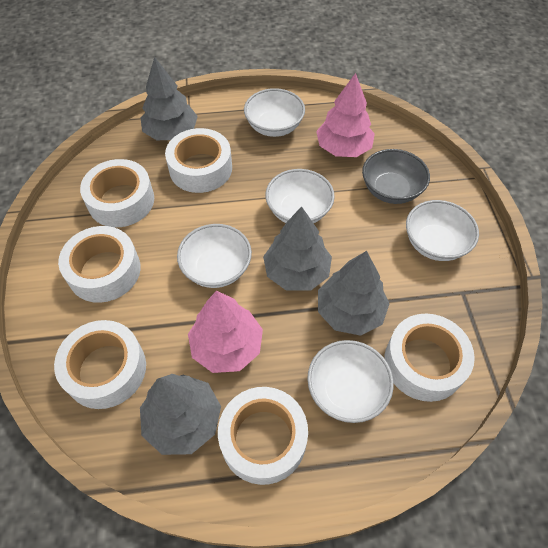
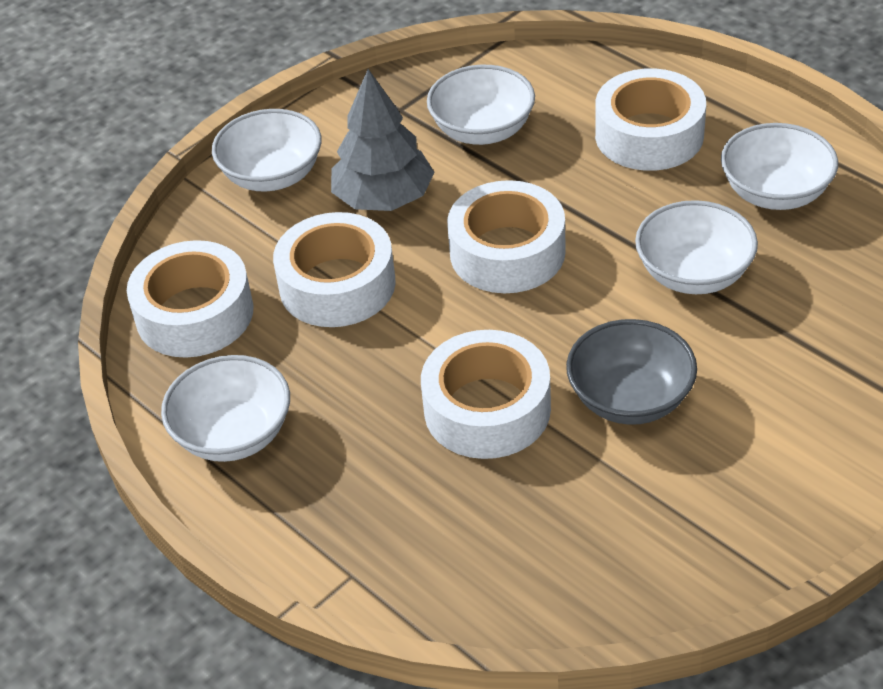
grey tree: [140,374,221,455] [141,57,198,140] [263,206,332,291] [318,251,390,336] = 4 -> [331,69,435,211] = 1
pink tree: [188,291,263,373] [316,73,375,157] = 2 -> none = 0
white tape: [54,320,146,409] [58,226,141,303] [80,159,154,227] [165,128,232,193] [218,387,308,485] [384,314,475,402] = 6 -> [127,240,253,358] [273,212,396,327] [421,330,551,459] [447,180,566,293] [595,68,706,171] = 5

